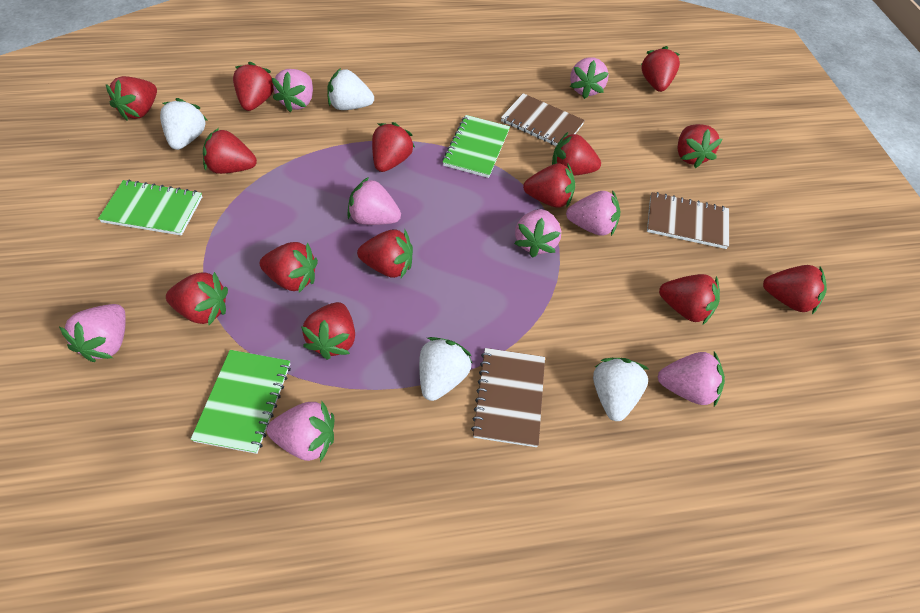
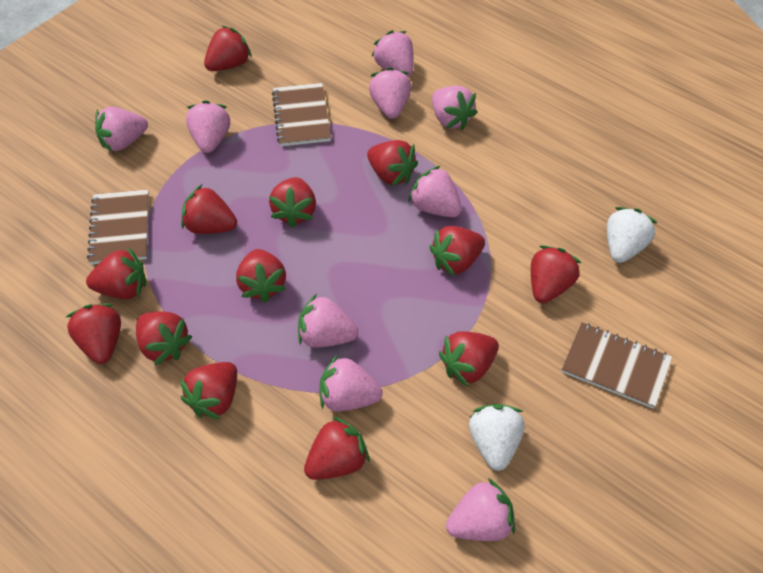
green notebook: [98,180,202,236] [190,350,291,454] [442,115,510,178] = 3 -> none = 0
pink strawberry: [59,304,126,362] [267,401,334,462] [272,69,313,112] [347,177,401,225] [514,209,561,258] [566,190,620,236] [570,57,609,99] [658,352,725,407] = 8 -> [95,107,148,152] [186,100,230,153] [298,293,358,348] [320,355,383,411] [369,67,412,119] [372,31,414,77] [408,166,462,217] [432,86,477,130] [446,478,515,541] = 9
red strawberry: [106,76,157,120] [166,272,228,325] [203,128,257,174] [233,62,274,111] [260,242,318,293] [301,302,355,360] [357,229,413,278] [372,122,415,172] [523,163,575,208] [552,132,601,176] [641,46,680,92] [659,274,720,324] [677,124,723,168] [763,265,827,314] = 14 -> [66,303,121,364] [86,247,146,299] [136,311,192,365] [180,362,237,419] [181,185,237,234] [204,26,252,71] [236,249,286,303] [269,177,316,228] [304,416,370,480] [367,140,418,186] [429,226,485,276] [439,331,499,387] [531,245,581,303] = 13
white strawberry: [160,98,208,150] [327,68,374,110] [419,337,473,401] [593,358,650,421] = 4 -> [469,404,525,471] [607,207,657,263] = 2

